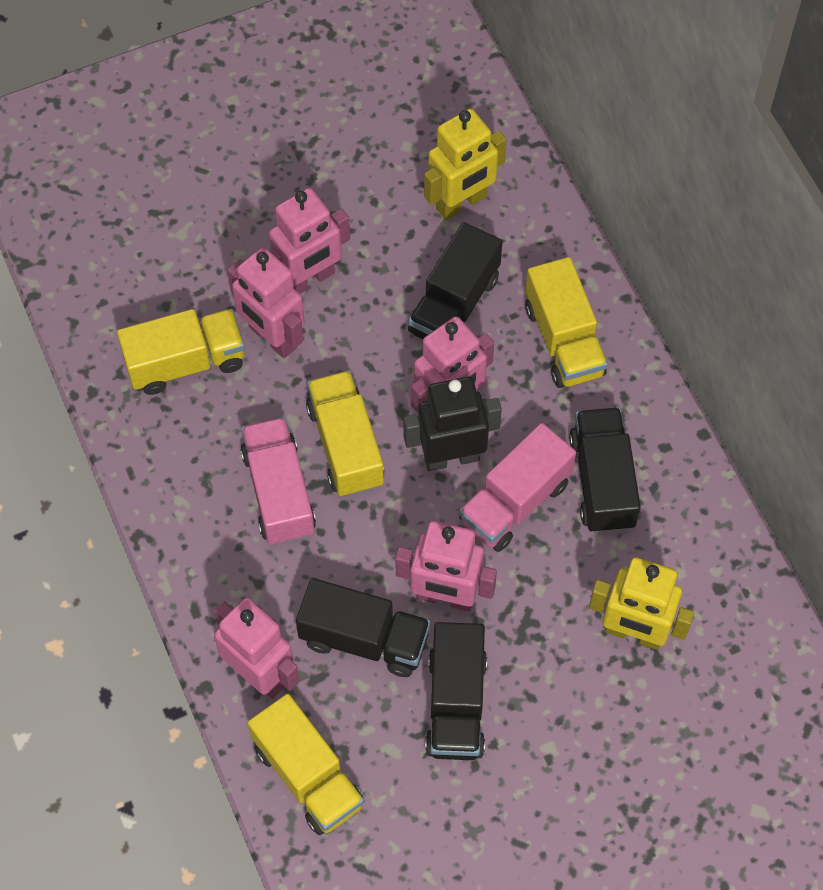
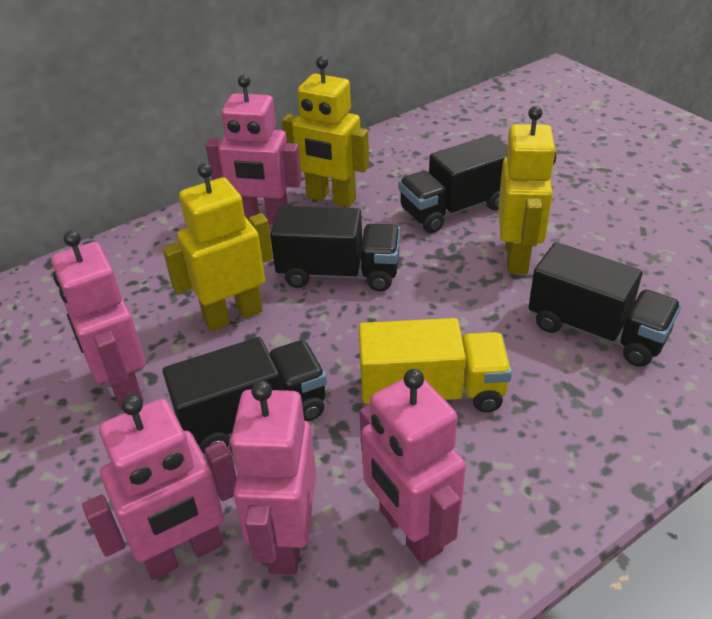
black robot: [403,377,502,471] = 1 -> none = 0
pink truck: [241,417,316,545] [459,423,576,552] = 2 -> none = 0
yellow robot: [424,108,507,220] [589,557,694,650] = 2 -> [163,163,273,331] [282,56,369,207] [498,106,556,274] = 3
yellow truck: [117,309,245,395] [248,694,364,835] [306,370,384,497] [525,257,608,388] = 4 -> [359,318,512,413] = 1

